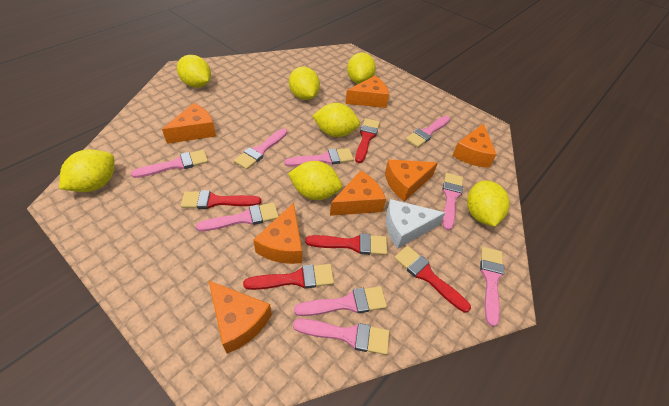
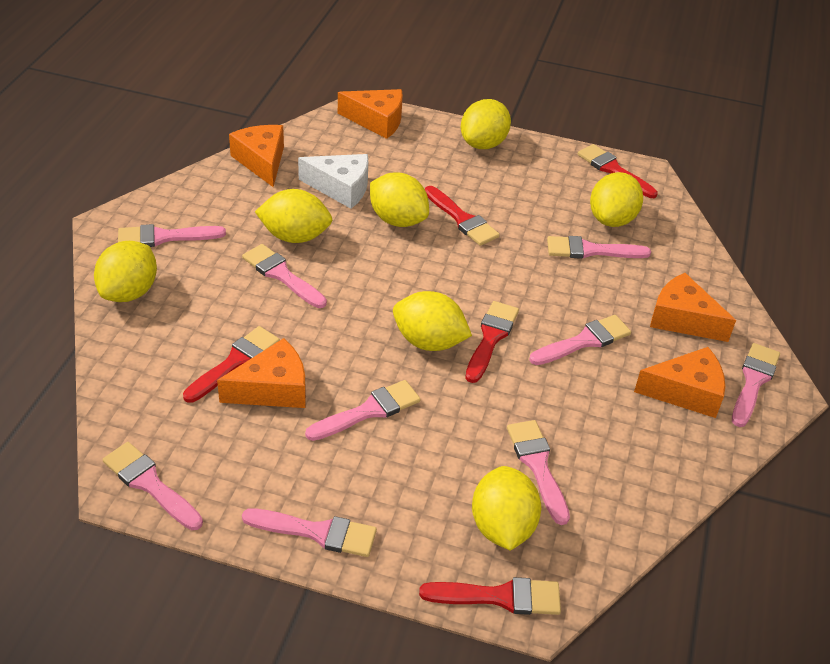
orange cheese: [162,103,216,144] [208,280,272,354] [253,203,302,264] [330,171,386,216] [345,76,389,108] [385,159,438,202] [452,124,497,168] = 7 -> [217,338,306,408] [229,125,284,187] [338,89,403,139] [634,347,725,418] [650,273,736,342] = 5

